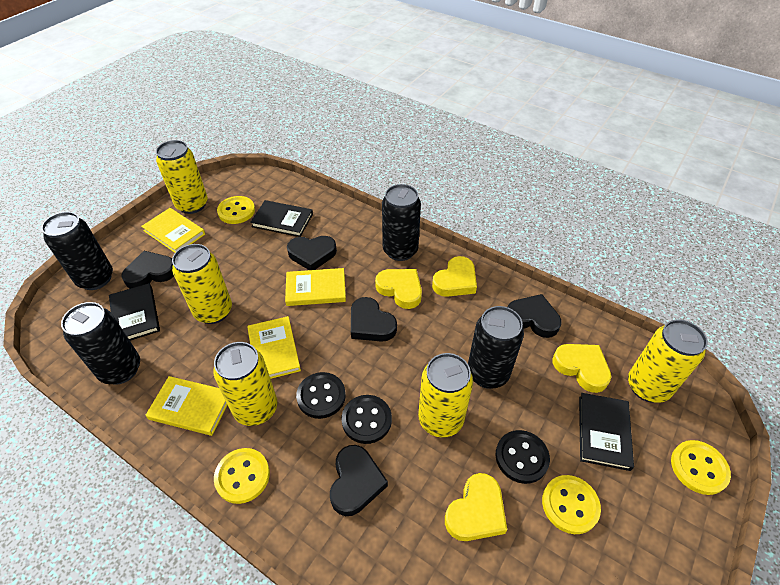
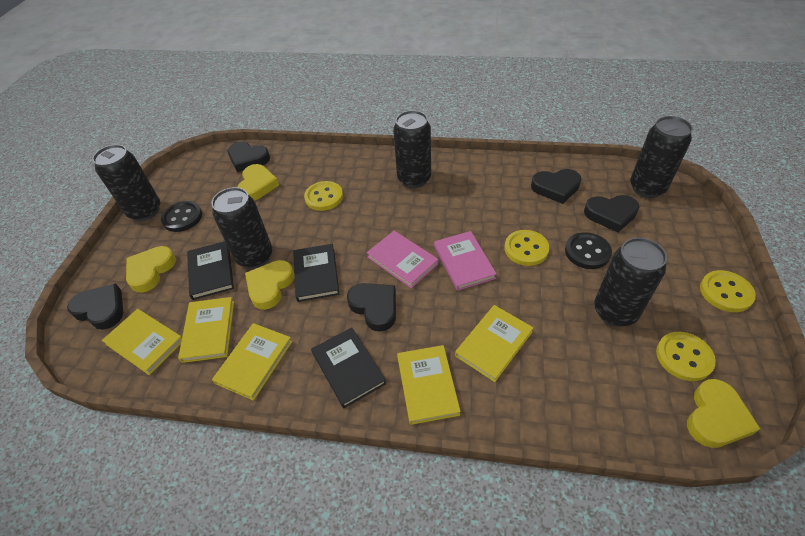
black button: [296,372,346,419] [342,395,392,444] [496,430,550,484] = 3 -> [161,201,202,232] [565,232,612,269] = 2
black can: [41,212,113,290] [61,302,140,385] [382,184,421,261] [468,306,524,389] = 4 -> [92,144,160,221] [212,187,272,269] [393,110,431,188] [594,238,667,327] [630,116,693,198] = 5
pink book: none = 0 -> [367,231,439,288] [434,231,496,291] = 2
yellow book: [141,208,205,253] [145,376,227,436] [247,316,301,379] [285,268,346,306] = 4 -> [102,309,182,375] [178,297,234,363] [212,323,292,401] [397,345,461,425] [455,305,533,382] = 5
yellow can: [156,140,208,214] [172,244,232,324] [214,342,277,426] [418,353,473,438] [628,320,708,403] = 5 -> none = 0

